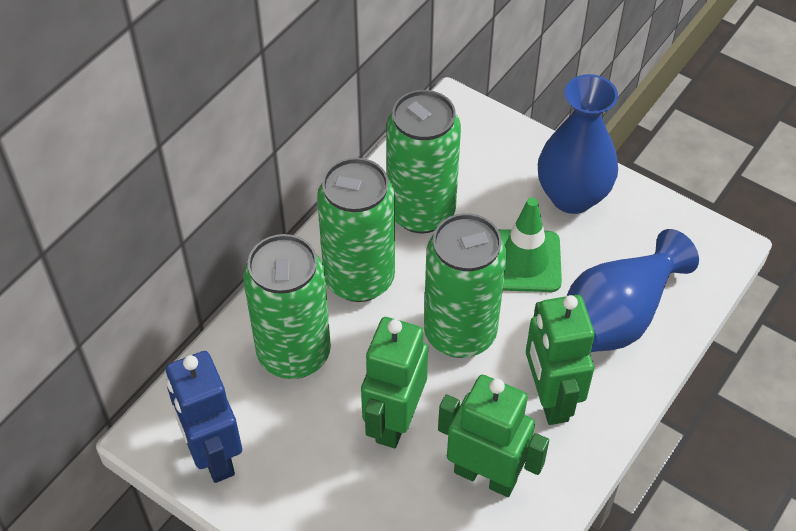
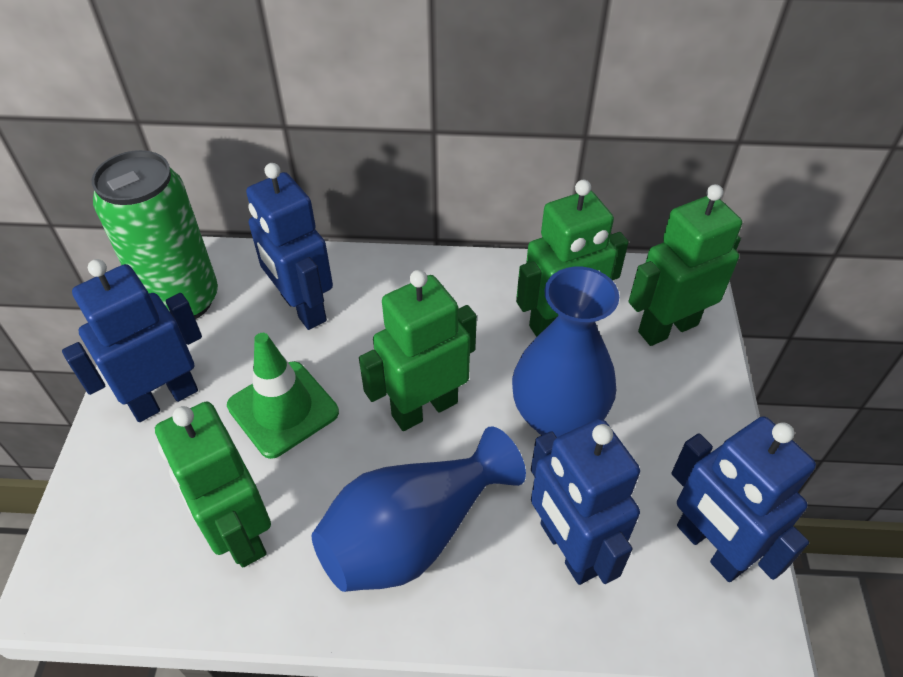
blue robot: [166,351,242,483] = 1 -> [62,259,202,422] [246,163,333,330] [531,419,640,585] [671,416,816,582] = 4
green can: [243,234,331,379] [317,158,395,302] [386,90,461,233] [424,213,507,358] = 4 -> [92,150,218,319] = 1
green robot: [361,317,428,448] [438,375,549,497] [526,295,595,425] = 3 -> [155,401,271,567] [359,270,477,431] [516,180,629,337] [629,184,742,346] = 4

